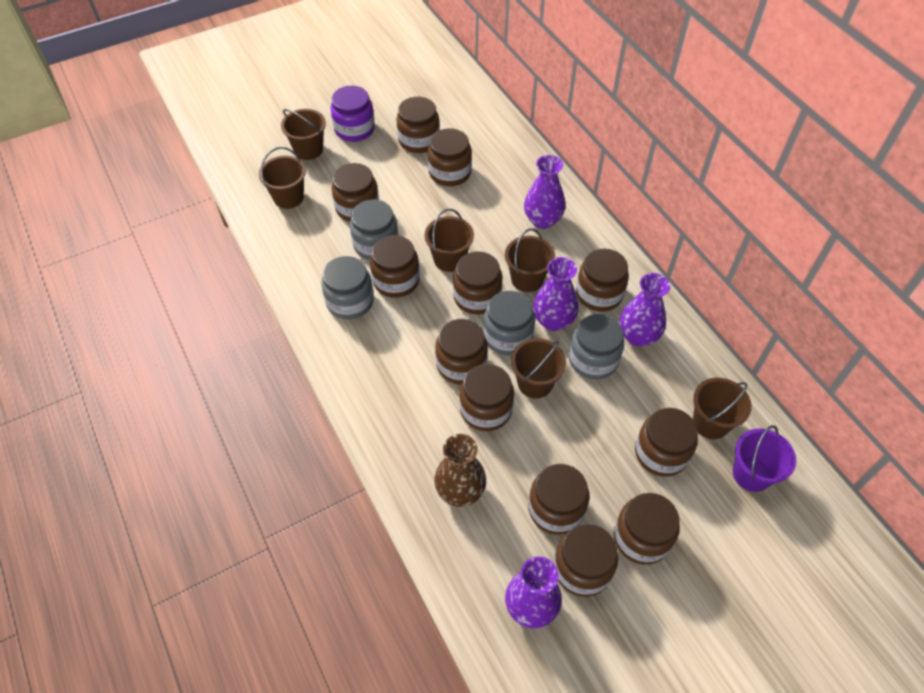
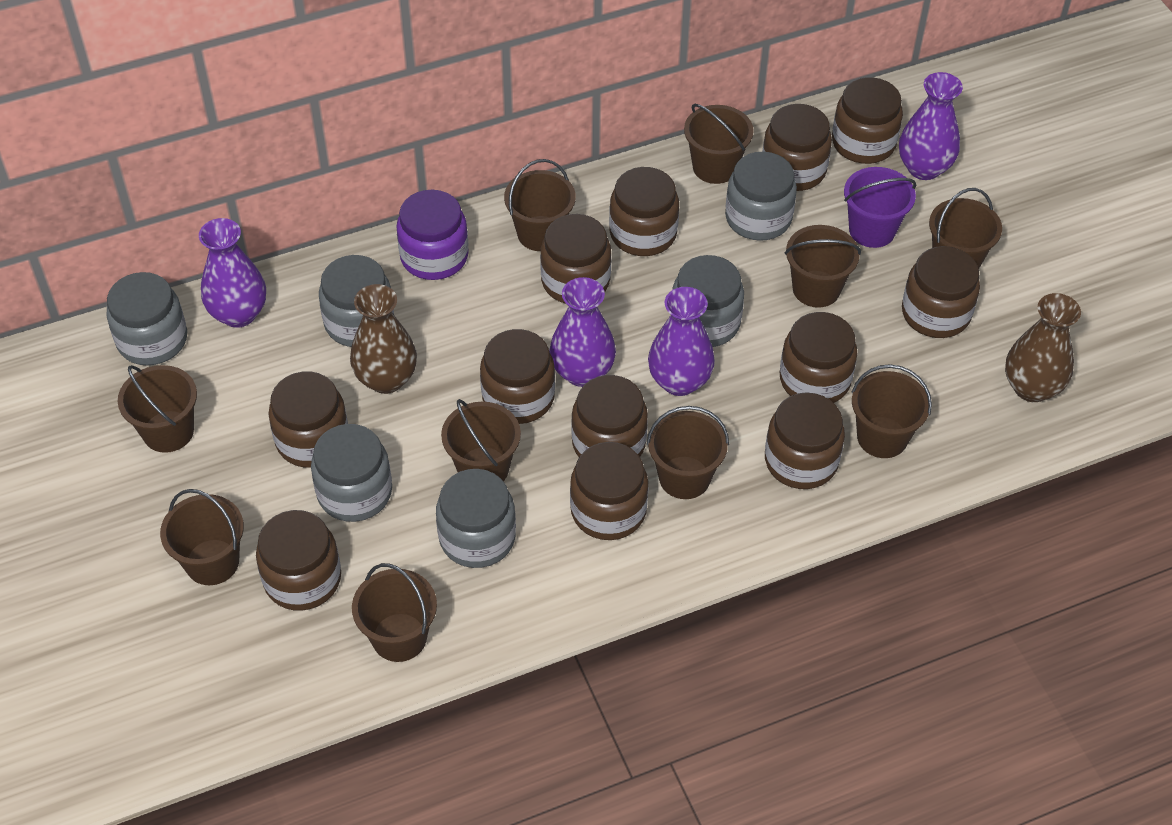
brown bucket: [259,147,306,209] [281,109,326,160] [425,209,474,272] [505,229,555,292] [511,338,566,399] [693,378,752,439] = 6 -> [118,365,197,453] [160,489,244,585] [352,563,437,662] [441,399,521,481] [504,159,576,251] [647,406,729,499] [684,104,754,184] [785,225,861,308] [851,364,932,458] [929,188,1002,269] = 10
brown vase: [434,434,486,507] = 1 -> [350,284,417,394] [1005,293,1081,402] = 2
grey jar: [322,256,374,319] [350,200,398,260] [483,291,535,355] [569,314,624,379] = 4 -> [106,272,187,365] [311,424,392,522] [319,255,394,347] [436,469,516,568] [672,255,744,347] [725,152,797,241] = 6

